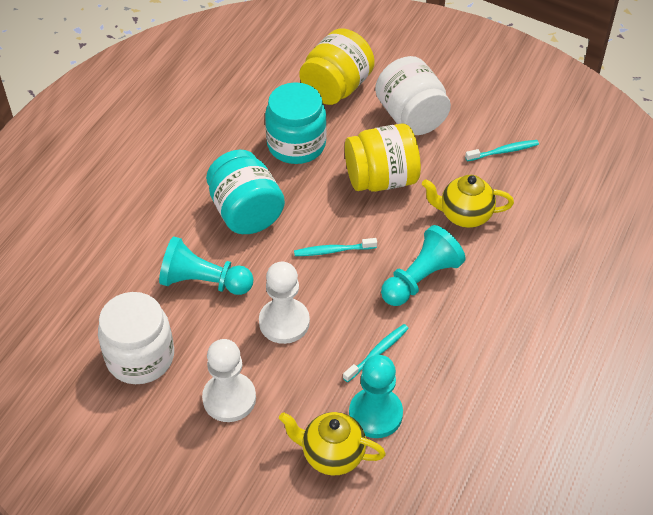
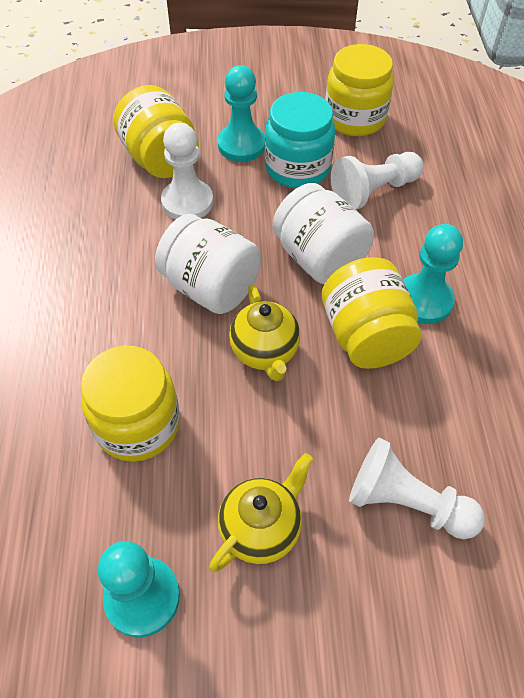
turquoise jar: [206,150,285,234] [265,82,327,164] = 2 -> [265,92,335,188] = 1
turquoise toothbrush: [294,238,377,256] [343,324,409,382] [465,140,539,161] = 3 -> none = 0
white pawn: [202,339,256,422] [259,261,310,344] = 2 -> [161,123,213,220] [331,152,424,210] [349,438,485,539] = 3
yellow jar: [299,28,375,105] [345,123,421,192] = 2 -> [80,346,180,462] [113,85,199,178] [322,257,422,369] [325,44,394,136] = 4

